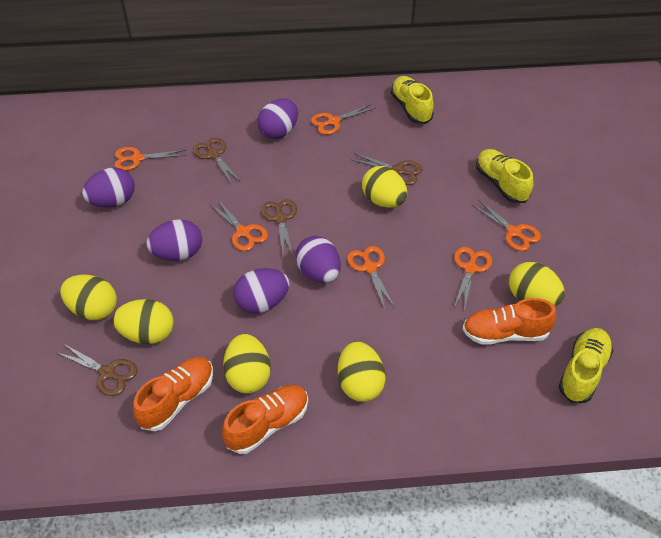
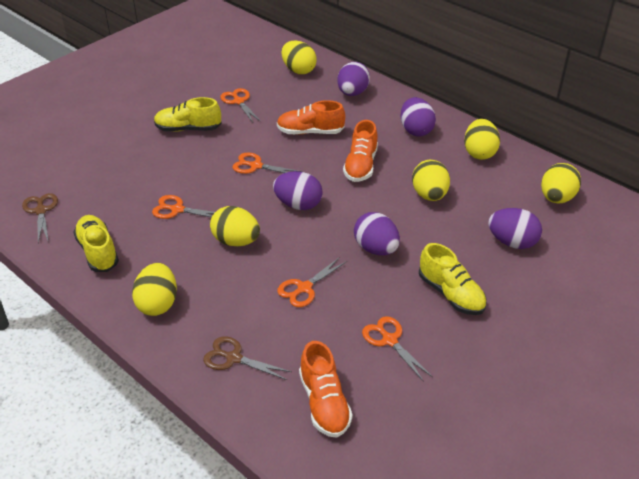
brown scissors: [56,344,138,396] [193,138,240,184] [261,199,297,255] [352,153,422,185] = 4 -> [22,193,58,243] [203,336,292,380] = 2
orange scissors: [115,147,186,171] [211,200,268,251] [311,104,376,135] [347,246,395,309] [454,247,492,311] [472,200,541,251] = 6 -> [152,195,215,219] [221,88,261,123] [233,152,303,174] [277,257,347,307] [362,316,433,382] = 5

